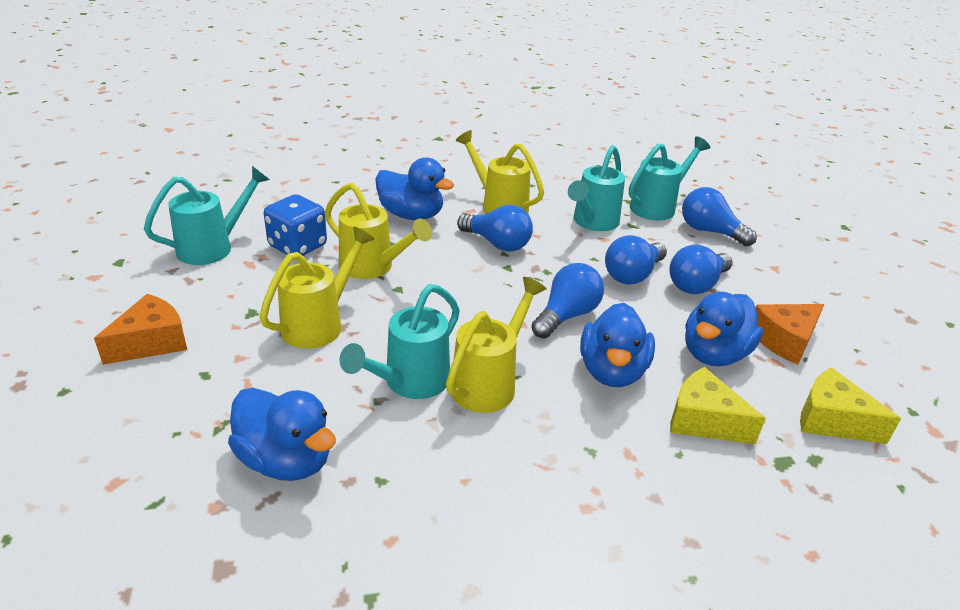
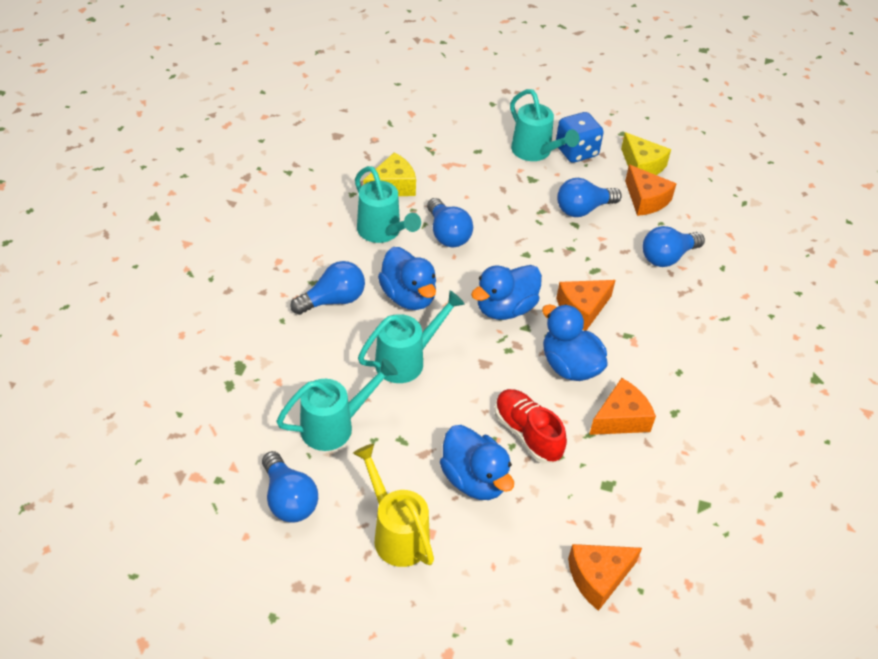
orange cheese: [94,294,187,365] [756,304,824,365] = 2 -> [556,280,616,331] [568,544,642,611] [589,378,656,435] [625,165,677,216] = 4
red shoe: none = 0 -> [495,389,567,464] = 1
yellow watering can: [260,226,375,349] [325,183,432,279] [446,277,546,413] [456,130,544,214] = 4 -> [353,444,434,567] = 1

